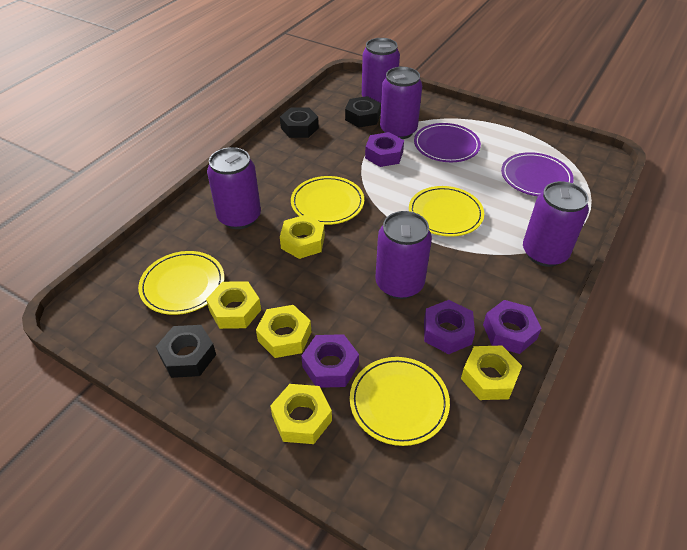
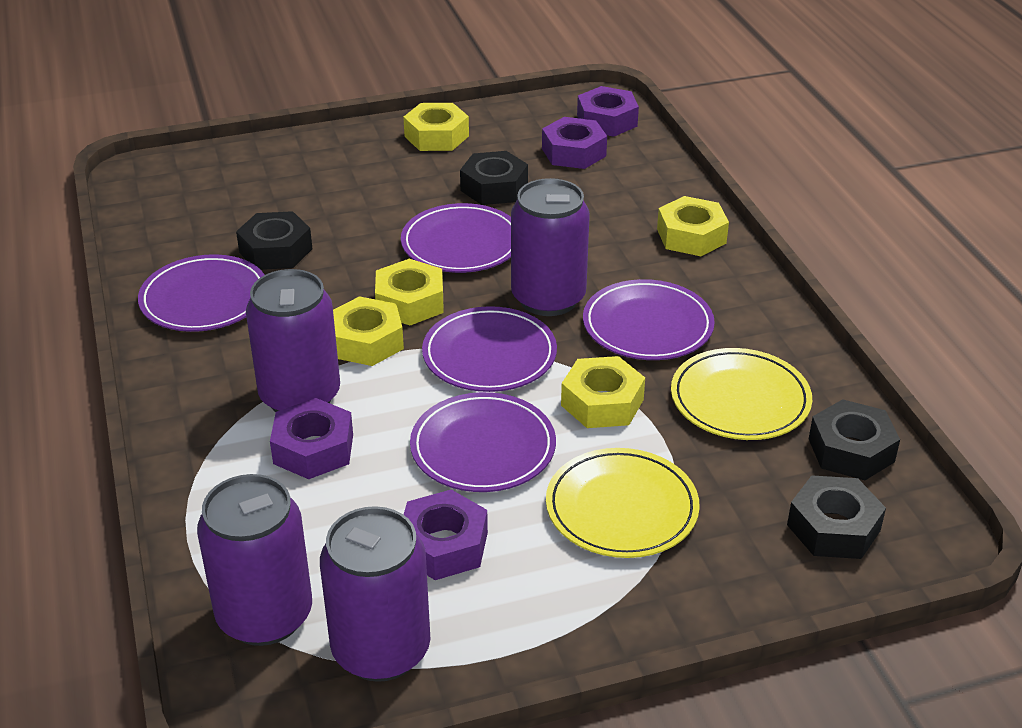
black nut: [156,325,216,378] [280,108,319,138] [345,96,381,128] = 3 -> [236,211,312,270] [460,151,528,205] [787,475,886,559] [809,399,900,480] = 4
purple can: [207,147,261,229] [362,38,400,103] [375,211,432,299] [380,67,422,139] [523,181,589,267] = 5 -> [197,474,312,646] [246,269,340,412] [320,506,431,682] [511,178,590,316] = 4
purple plate: [414,123,481,162] [501,152,574,196] = 2 -> [138,254,264,332] [401,203,511,273] [410,392,556,492] [422,306,557,392] [583,279,715,360] = 5
yellow plate: [138,251,224,315] [291,176,364,225] [350,357,450,446] [409,186,484,237] = 4 -> [546,448,700,558] [671,348,812,440] = 2

